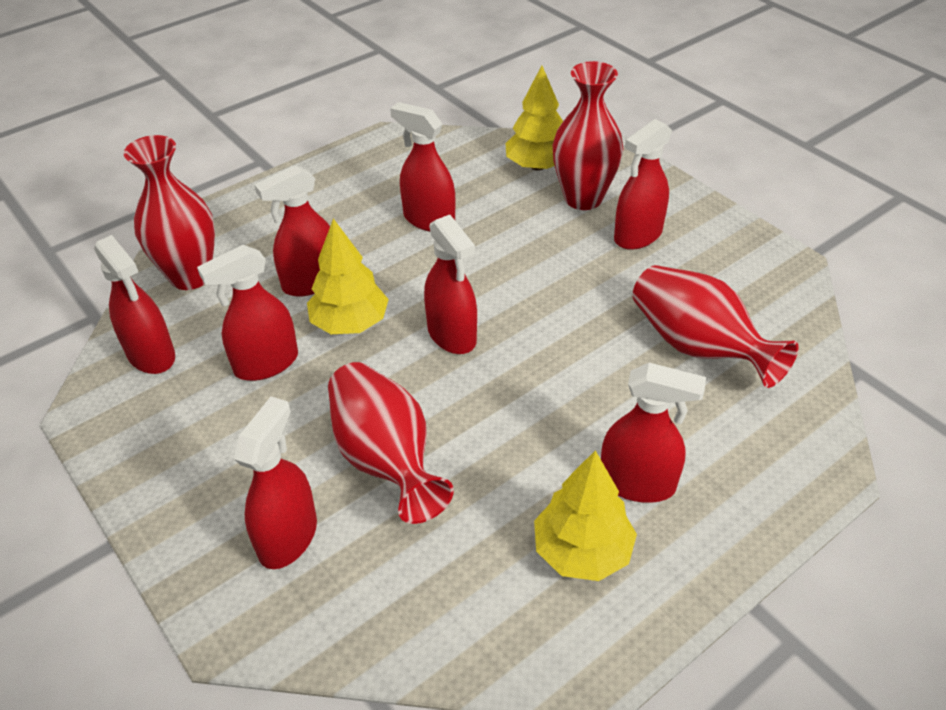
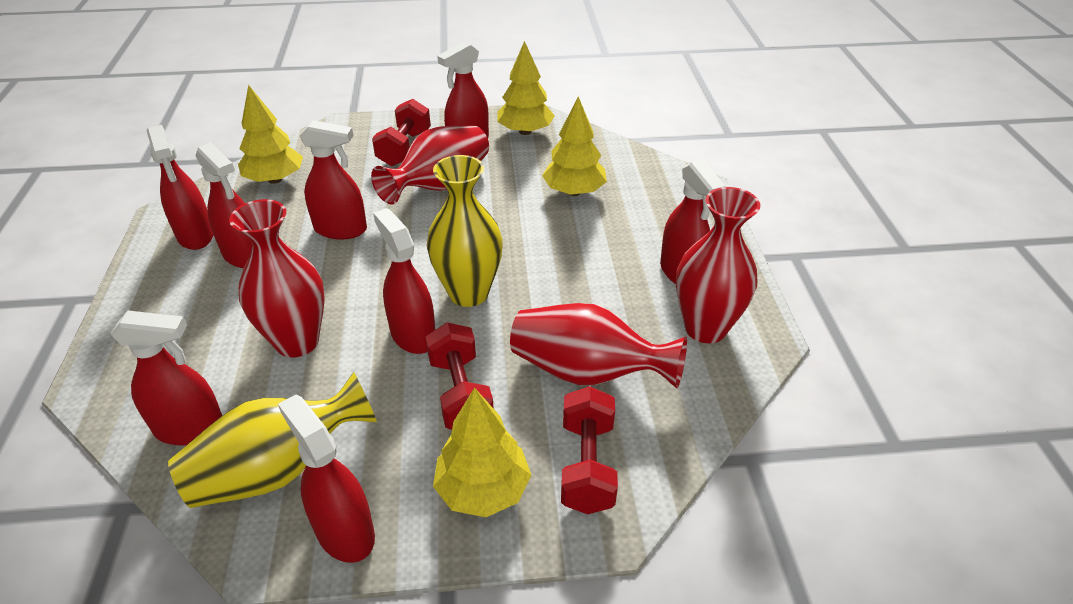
red dumbbell: none = 0 -> [372,99,431,166] [426,323,494,430] [561,386,618,514] = 3
yellow tree: [307,218,389,334] [505,66,563,171] [534,450,637,581] = 3 -> [238,85,303,184] [433,387,531,517] [497,41,555,135] [542,96,607,196] = 4
yellow vase: none = 0 -> [168,372,377,508] [427,155,503,307] = 2

